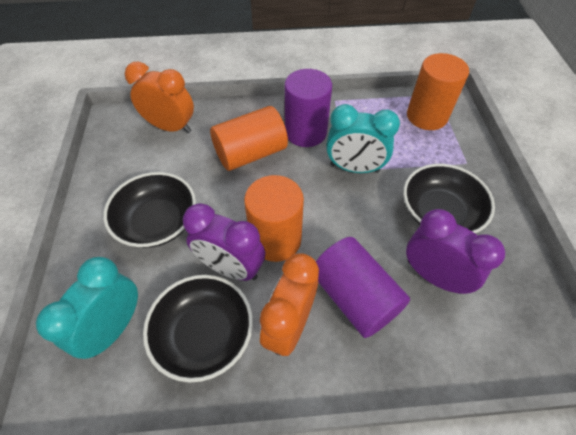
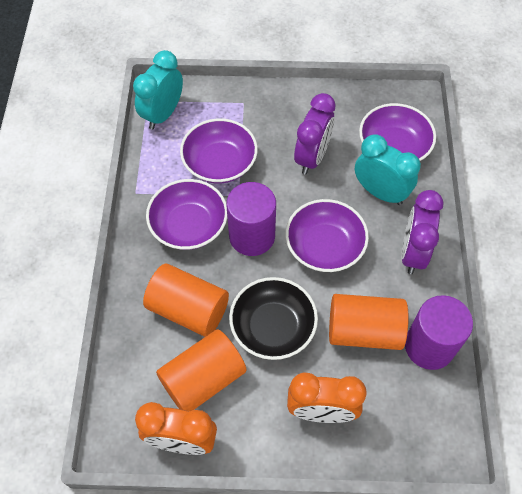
black bowl: [103,172,196,248] [143,275,253,382] [403,164,495,233] = 3 -> [229,277,318,360] = 1
purple bowl: none = 0 -> [146,179,227,250] [180,118,258,184] [285,199,369,272] [359,103,436,161] = 4

